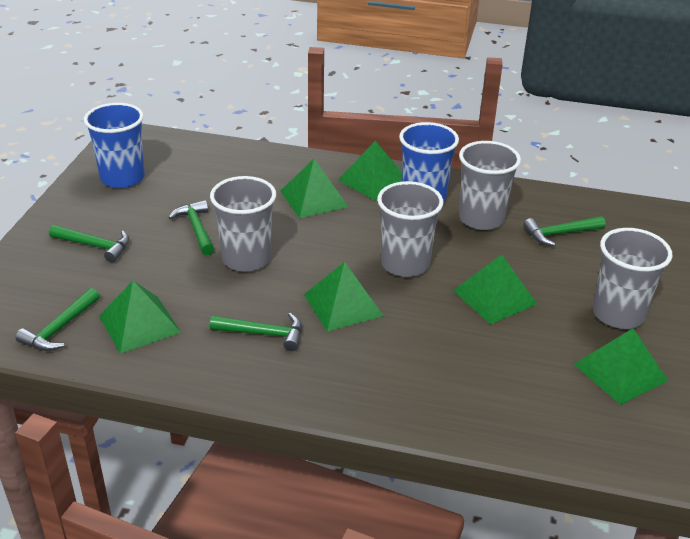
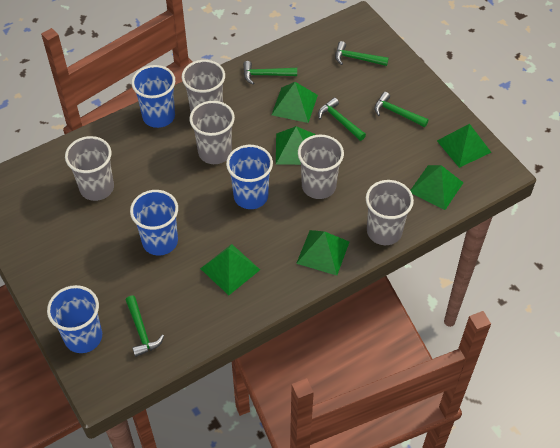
blue cup: [84,103,145,188] [399,122,459,203] = 2 -> [47,285,102,353] [130,190,178,256] [131,65,175,128] [226,145,273,209] = 4
grey cup: [210,176,276,272] [377,181,443,277] [459,141,521,230] [593,228,673,329] = 4 -> [65,136,114,201] [182,60,225,112] [189,101,235,164] [298,135,344,199] [366,180,414,245] = 5

